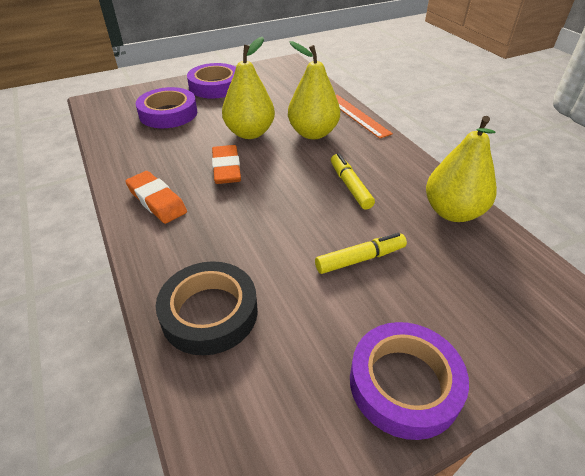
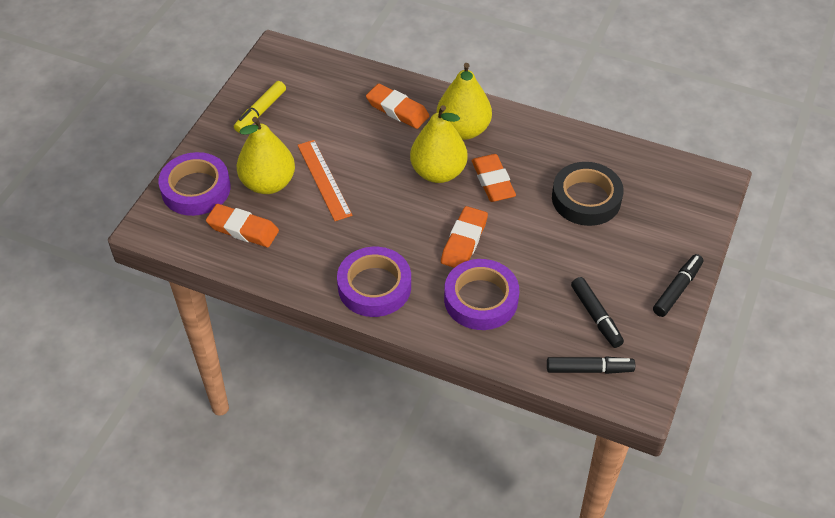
black marker: none = 0 -> [547,356,635,374] [571,277,624,348] [653,254,703,317] = 3
orange eraser: [125,171,187,224] [212,145,241,184] = 2 -> [206,204,279,247] [366,84,429,129] [441,206,488,268] [472,154,516,202] = 4
yellow marker: [315,233,407,274] [331,153,375,210] = 2 -> [234,81,286,133] = 1

